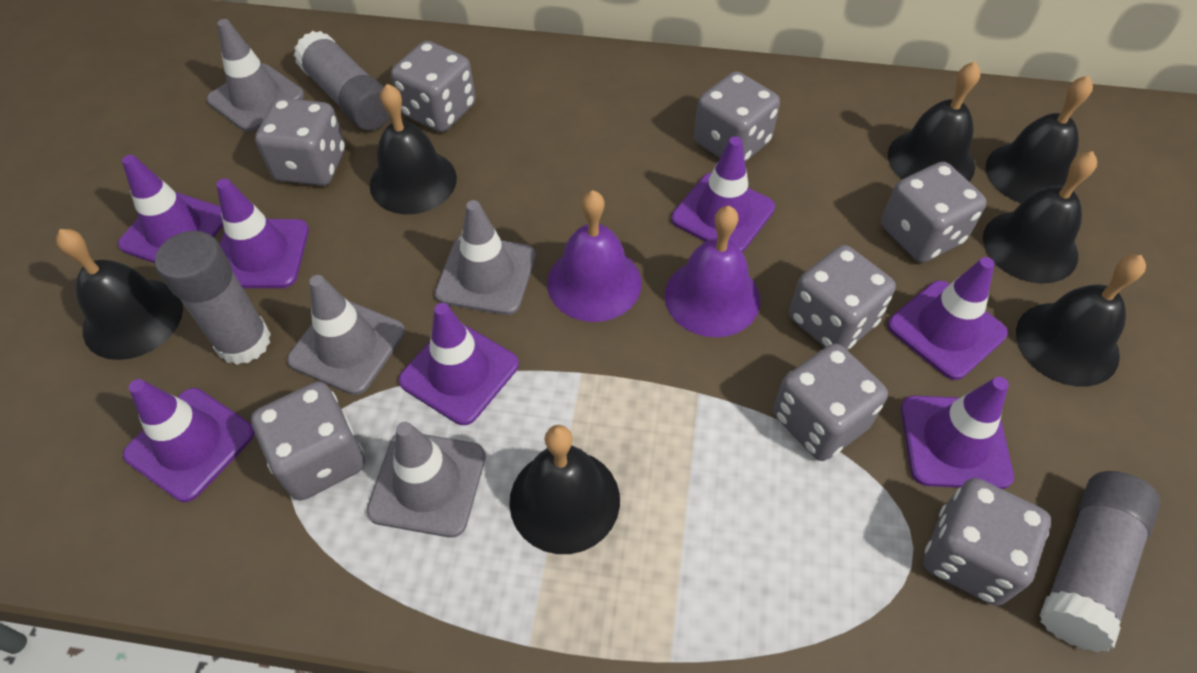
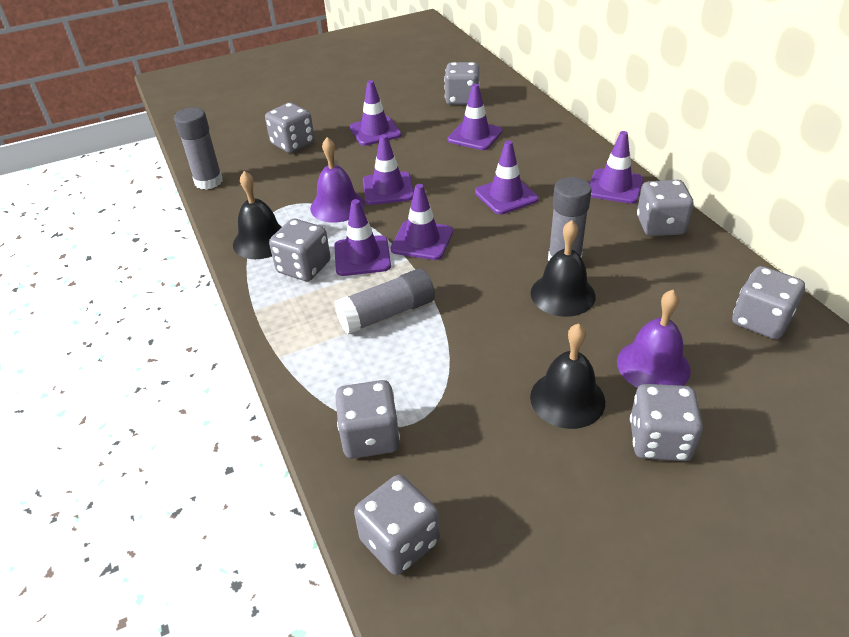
black bell: [56,229,183,360] [370,84,457,214] [509,425,620,554] [888,61,980,182] [983,151,1097,284] [986,75,1093,203] [1016,255,1146,387] = 7 -> [233,171,282,259] [530,323,605,429] [531,220,596,317] = 3
grey traffic cone: [207,19,304,132] [287,275,405,395] [367,422,486,538] [435,200,536,315] = 4 -> none = 0

